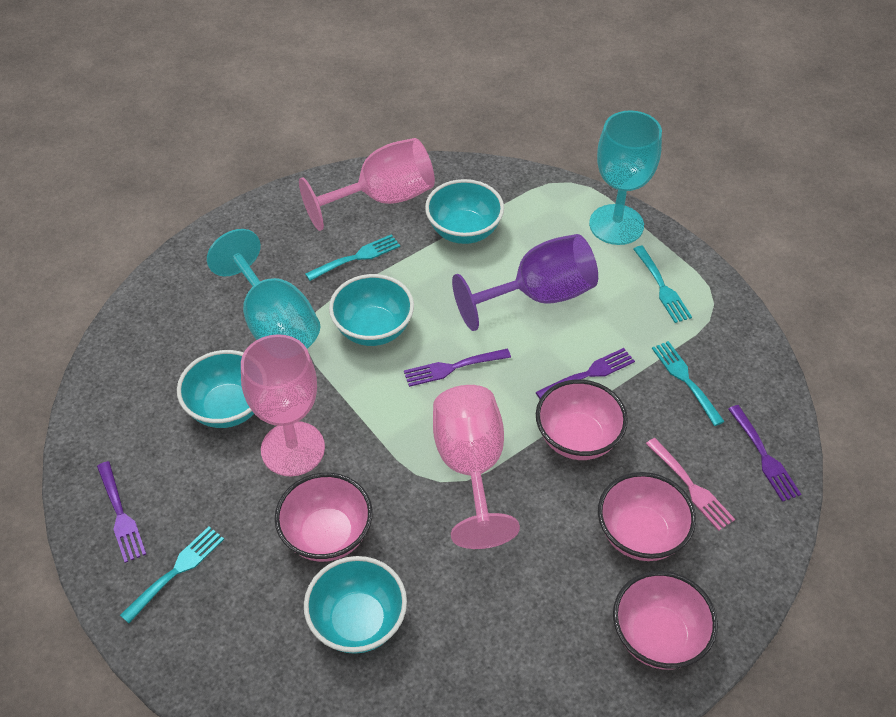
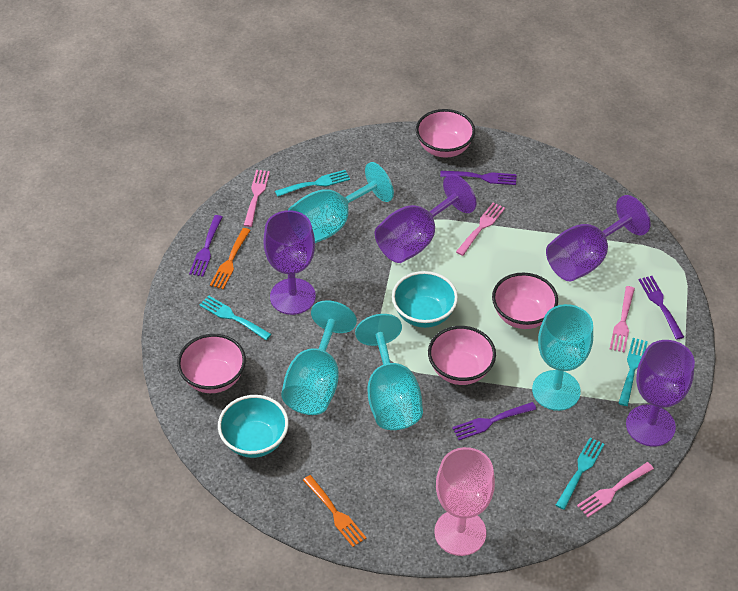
orange fork: none = 0 -> [210,228,251,289] [303,475,366,547] = 2
pink fork: [646,438,735,531] = 1 -> [244,170,270,227] [456,202,505,256] [577,462,654,517] [610,286,635,353] = 4
pink goblet: [241,334,325,476] [299,138,435,231] [433,385,520,549] = 3 -> [434,447,495,556] = 1
purple goblet: [452,234,598,331] = 1 -> [264,210,316,315] [375,174,477,263] [546,195,650,282] [626,340,695,447] = 4
turquoise bowl: [177,350,254,428] [304,556,407,654] [329,274,414,346] [425,179,504,244] = 4 -> [218,395,289,458] [392,271,458,328] = 2
turquoise goblet: [207,229,320,349] [589,110,662,245] = 2 -> [281,300,357,415] [288,162,394,243] [355,314,423,430] [532,304,593,411] = 4

